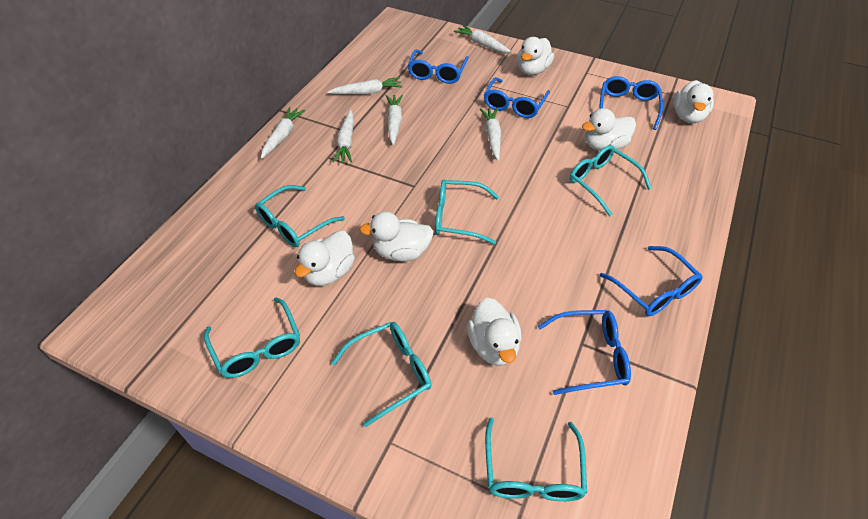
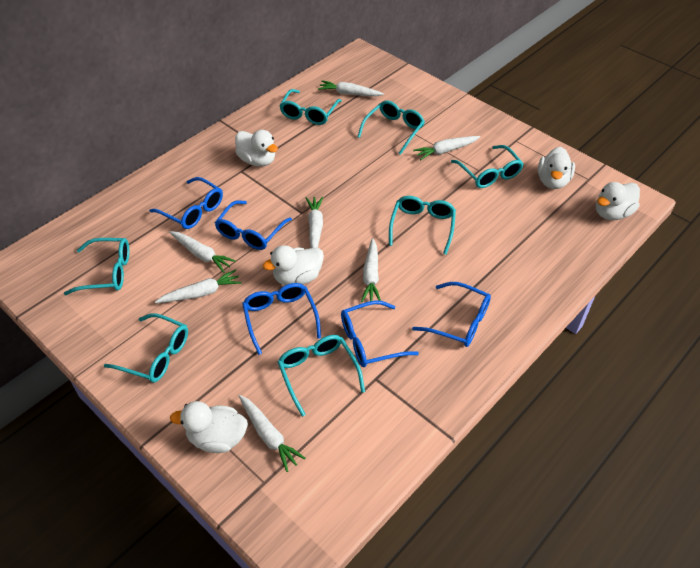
turquoise glasses: [204,297,300,378] [255,185,345,247] [331,322,431,427] [435,180,499,245] [485,417,587,501] [570,145,652,216] = 6 -> [64,238,129,295] [104,313,188,383] [278,335,365,417] [279,89,342,125] [357,100,425,155] [389,196,456,255] [451,145,524,188] = 7
white carrot: [261,107,305,159] [328,77,403,94] [333,110,354,163] [386,95,403,145] [454,25,512,53] [480,108,501,161] = 6 -> [155,269,242,303] [169,231,236,273] [239,395,306,472] [306,197,323,248] [318,80,384,96] [361,238,381,302] [413,136,481,160] = 7
white duck: [295,230,355,286] [359,211,434,261] [467,298,521,366] [517,37,554,75] [582,108,636,151] [673,80,714,123] = 6 -> [170,401,248,453] [235,130,278,167] [263,245,324,285] [538,147,575,189] [596,182,640,220] = 5

